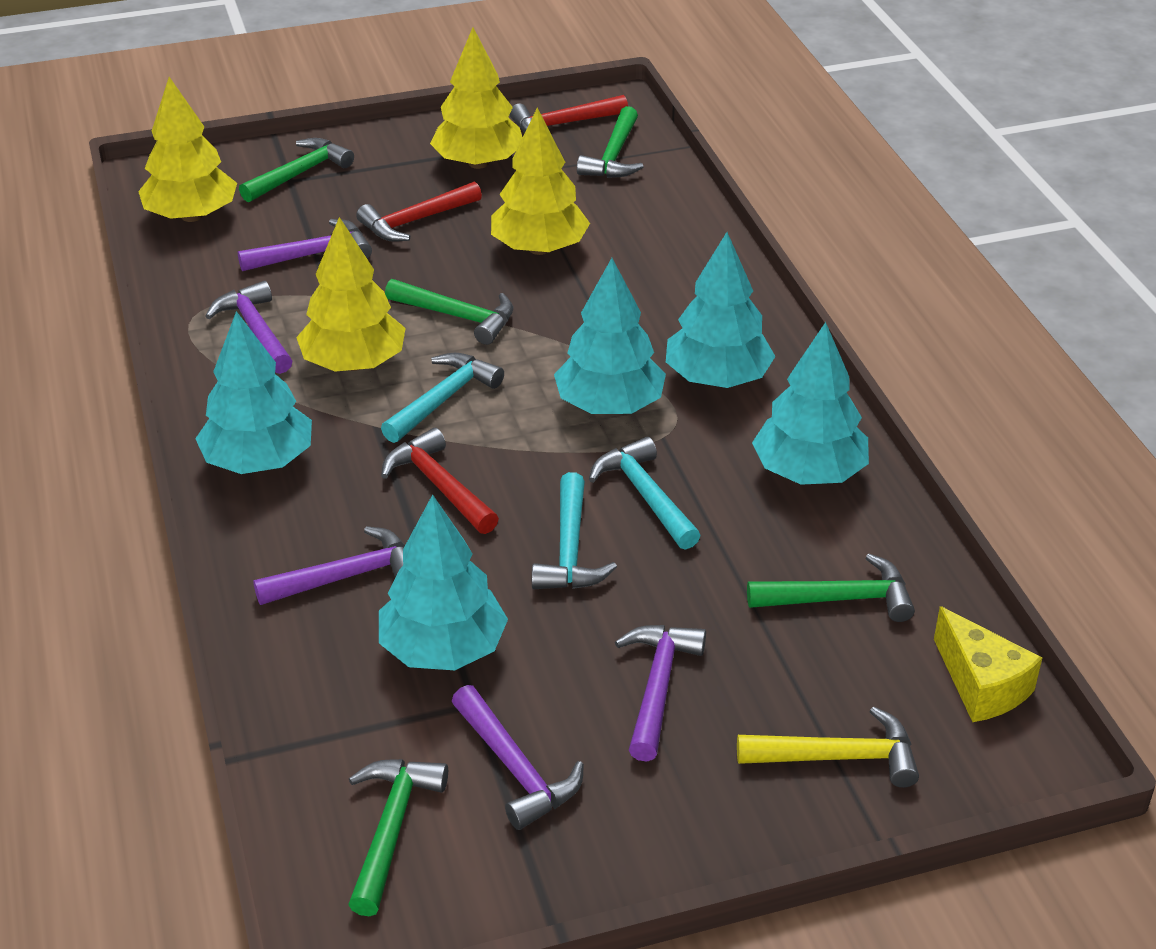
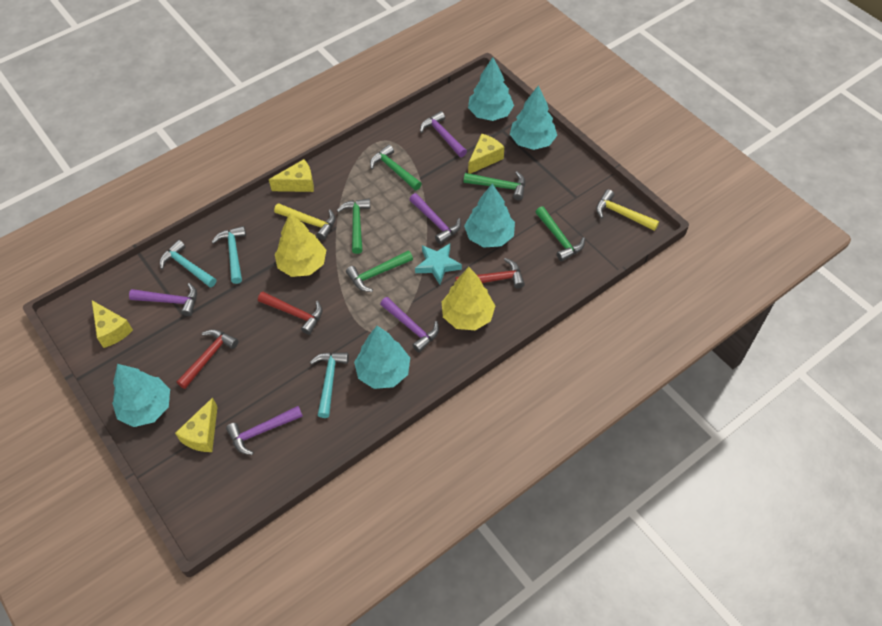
turquoise star: none = 0 -> [415,243,462,285] = 1
yellow cheese: [934,606,1042,722] = 1 -> [92,301,133,348] [175,397,217,452] [269,159,314,192] [468,133,504,174] = 4
yellow hammer: [737,706,919,788] = 1 -> [274,203,335,240] [596,189,659,231] = 2
yellow tree: [138,77,237,222] [296,217,406,372] [430,27,523,169] [491,108,590,255] = 4 -> [275,213,326,277] [442,267,495,330] = 2

